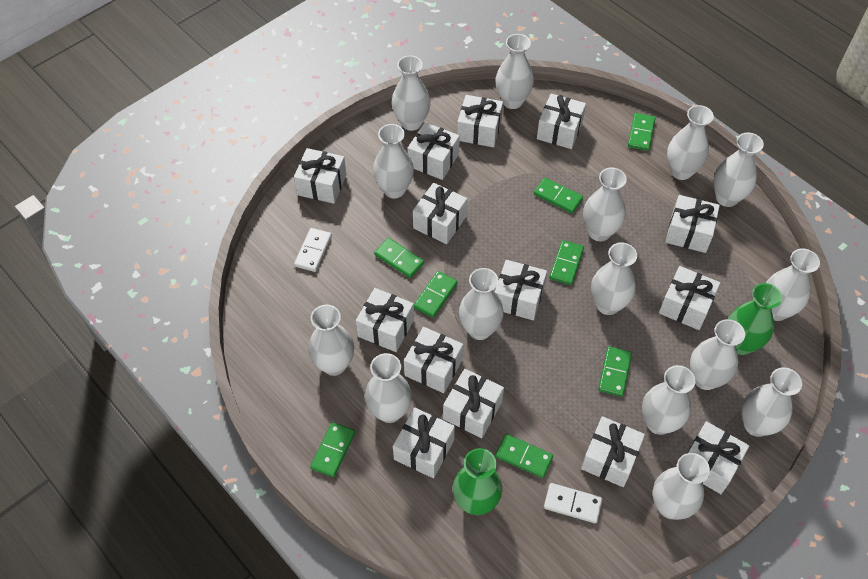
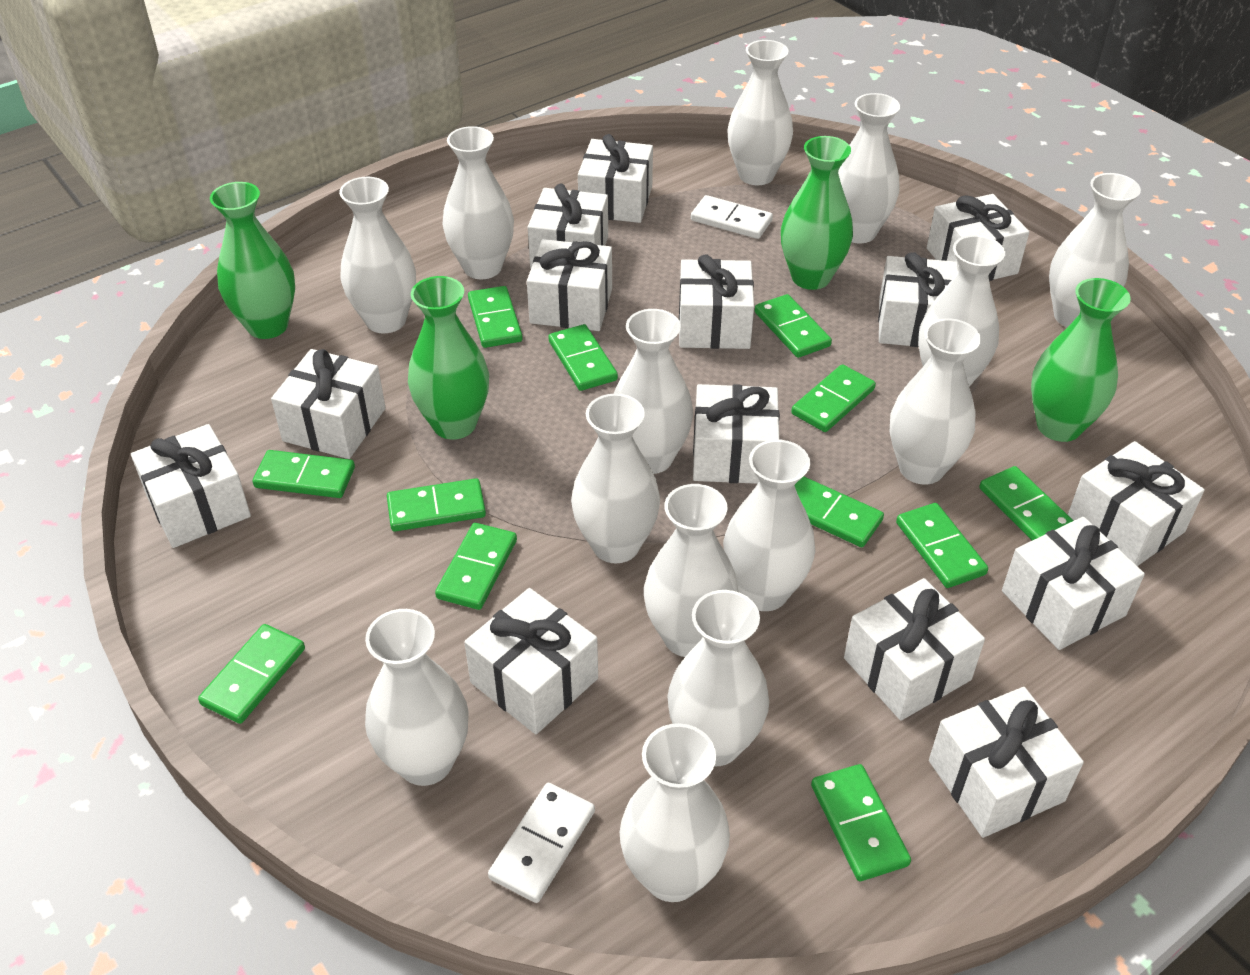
green domino: [310,422,355,477] [374,238,424,278] [414,271,458,318] [495,434,553,478] [534,178,583,213] [550,240,584,285] [598,346,632,397] [628,113,655,151] = 8 -> [198,624,305,724] [253,450,355,498] [387,478,486,531] [435,523,517,610] [468,286,522,348] [548,324,618,391] [755,294,832,358] [791,364,876,432] [794,476,884,547] [811,764,911,881] [896,503,988,588] [979,466,1074,540] = 12
green vase: [453,448,502,515] [728,283,782,355] = 2 -> [210,182,295,339] [408,276,489,440] [781,136,853,290] [1031,278,1131,442] = 4
white vase: [308,305,354,376] [365,353,412,423] [373,124,414,198] [392,56,430,131] [459,268,504,340] [495,34,534,109] [583,167,627,241] [591,242,637,315] [642,365,695,435] [653,453,710,520] [667,105,714,180] [690,319,745,390] [713,133,764,207] [742,367,802,437] [766,249,820,321] = 15 -> [339,177,416,333] [365,609,469,786] [442,126,514,279] [571,394,660,563] [614,309,693,474] [620,723,730,902] [644,484,738,657] [667,590,769,767] [723,439,815,611] [727,40,793,185] [838,93,900,243] [890,318,981,485] [918,235,1005,387] [1049,173,1141,327] = 14

